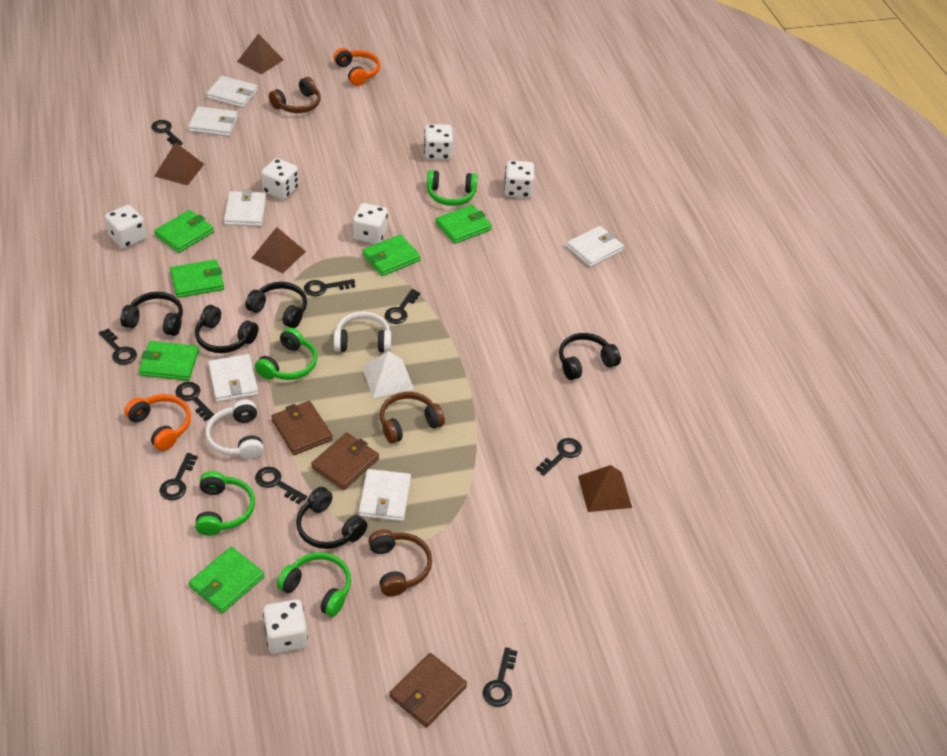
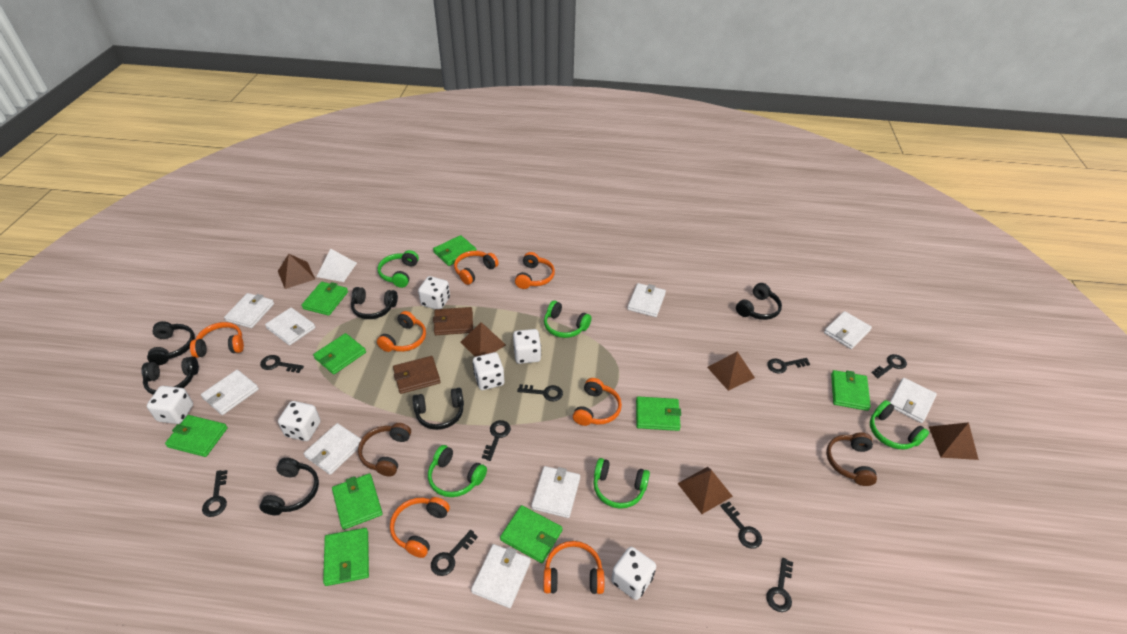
black headphones: [121,292,183,336] [195,305,258,353] [245,282,307,328] [296,487,367,549] [559,333,621,380] = 5 -> [141,357,199,395] [147,321,195,365] [259,458,319,515] [351,287,398,319] [412,388,464,430] [736,283,782,320] = 6
brown headphones: [269,77,321,113] [368,529,432,597] [380,392,445,444] = 3 -> [358,423,411,476] [826,432,877,486] = 2
brown pyramid: [154,142,204,186] [237,34,284,74] [251,227,306,273] [578,465,632,512] = 4 -> [278,254,315,289] [461,322,506,357] [677,467,733,514] [707,351,755,391] [929,422,979,460] = 5
brown wallet: [271,401,333,455] [311,432,379,490] [389,653,467,728] = 3 -> [393,356,440,394] [433,307,473,335] = 2
green headphones: [195,471,255,536] [255,328,317,380] [277,552,351,617] [427,170,477,206] = 4 -> [378,250,419,288] [428,445,487,497] [544,301,591,338] [593,458,650,509] [870,400,929,449] = 5
green wallet: [139,341,199,381] [154,210,214,253] [170,259,224,298] [189,547,264,613] [363,234,421,276] [436,205,492,244] = 6 -> [165,415,228,457] [301,282,348,316] [313,333,366,375] [323,528,369,586] [332,473,383,530] [433,235,476,266] [500,505,562,563] [636,396,681,431] [831,370,871,411] = 9
orange headphones: [125,394,191,451] [334,48,380,86] = 2 -> [190,322,244,358] [377,311,426,352] [390,497,450,558] [454,251,499,285] [515,252,555,289] [543,541,604,594] [573,378,622,426] = 7
white headphones: [205,400,264,459] [334,311,391,353] = 2 -> none = 0
white wallet: [188,106,238,136] [206,76,258,108] [208,354,258,402] [224,190,266,226] [359,469,411,521] [566,226,624,267] = 6 -> [201,370,259,415] [224,293,274,328] [265,308,315,346] [304,423,361,475] [471,544,531,608] [531,466,580,518] [627,283,666,317] [824,311,872,349] [890,378,937,423] = 9

